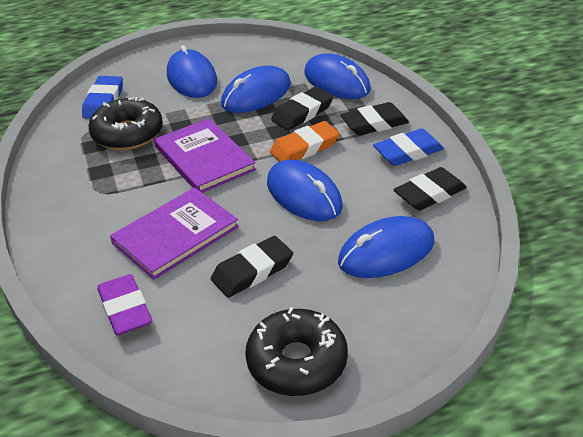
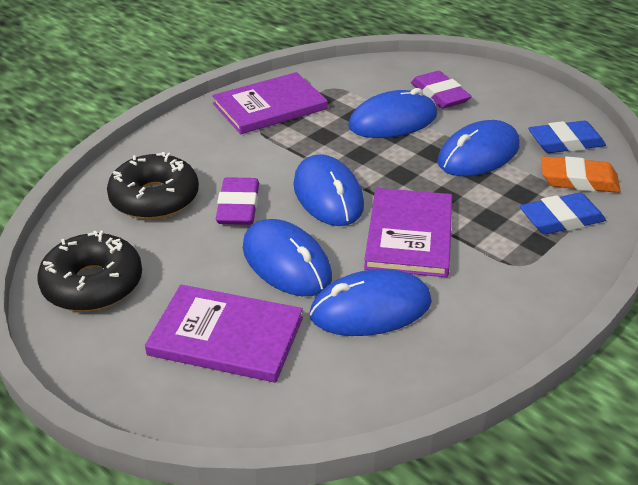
black eraser: [211,236,293,298] [271,87,333,130] [340,102,409,135] [393,167,467,211] = 4 -> none = 0
purple book: [110,188,239,280] [154,118,256,193] = 2 -> [145,285,303,383] [212,72,328,134] [364,188,452,277] = 3
purple eraser: [97,274,152,335] = 1 -> [216,177,259,225] [411,71,472,109] = 2

